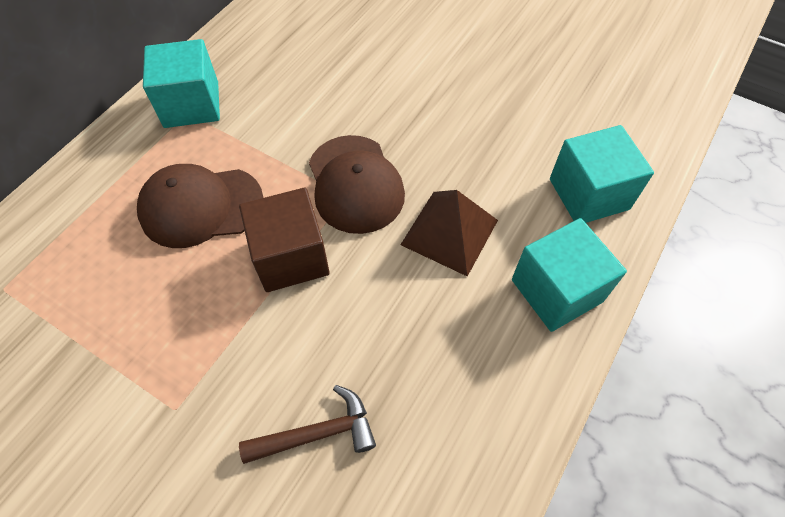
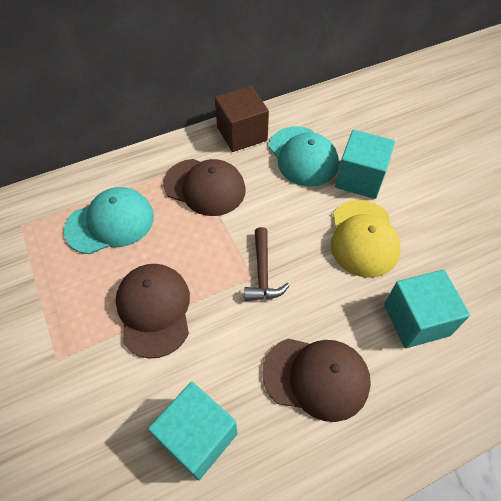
brown cap: [137,164,263,248] [309,135,405,234] = 2 -> [116,264,190,359] [163,159,246,216] [262,338,371,422] = 3
brown pyramid: [400,190,498,277] = 1 -> none = 0
turquoise cap: none = 0 -> [64,187,154,254] [269,126,339,187] = 2
yellow cap: none = 0 -> [331,200,401,278] = 1

